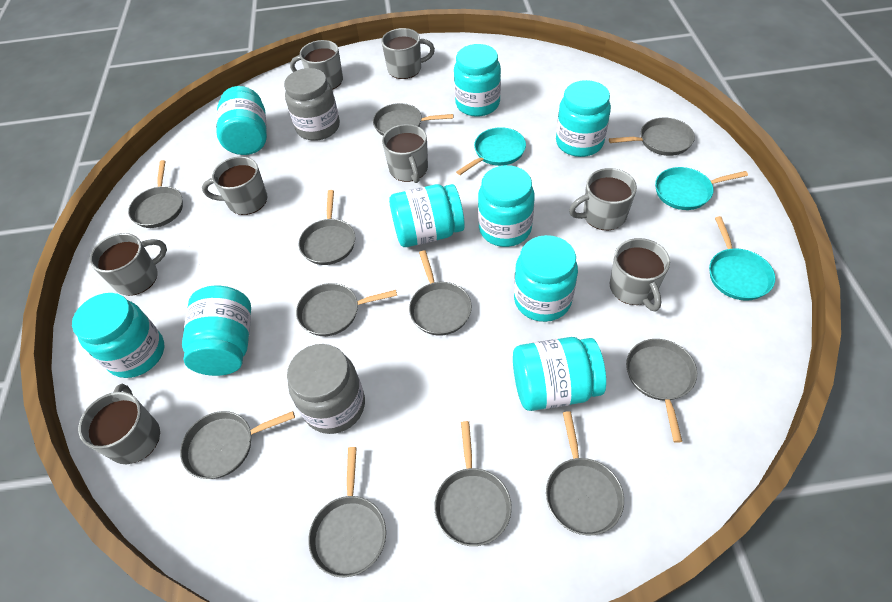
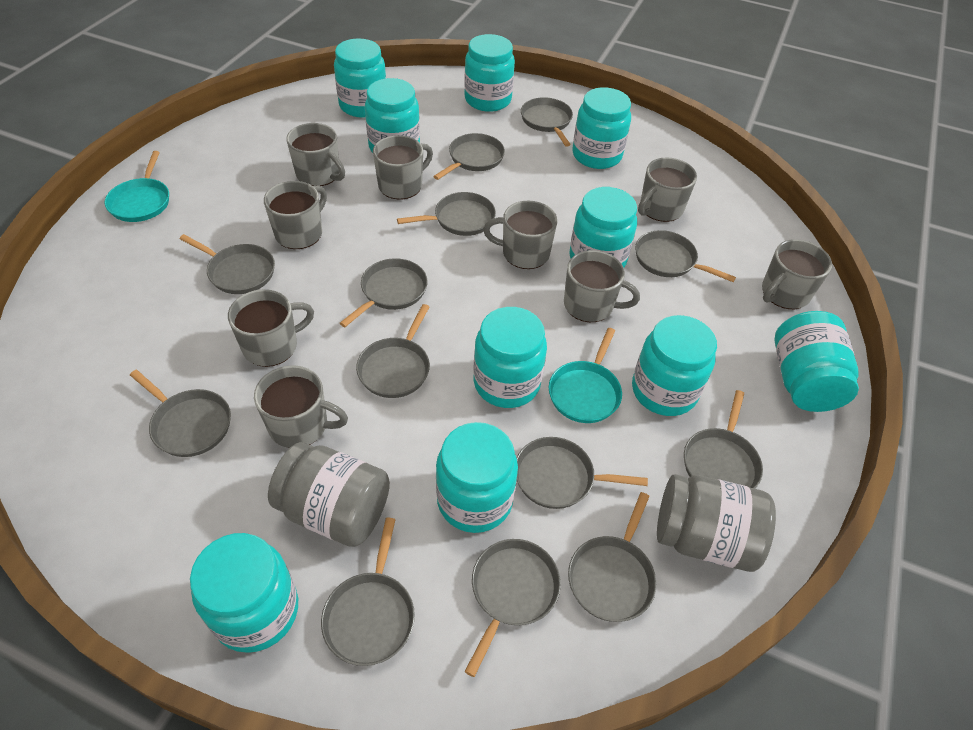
grey mug: [78,384,160,464] [90,233,167,296] [202,156,267,215] [290,40,343,90] [381,28,435,79] [382,124,428,183] [569,168,637,230] [609,238,670,312] = 8 -> [228,289,314,367] [254,365,348,448] [264,181,327,249] [286,123,345,186] [373,135,433,199] [483,201,557,269] [564,250,640,322] [638,157,697,222] [762,239,832,309] = 9
grey pan: [128,160,183,228] [180,411,295,479] [296,283,397,336] [299,190,355,265] [308,447,386,577] [373,103,453,136] [409,250,472,336] [434,421,512,546] [546,411,624,535] [609,118,695,156] [626,339,697,443] = 11 -> [130,370,231,457] [180,234,275,294] [321,518,415,666] [340,258,428,327] [356,304,430,398] [397,192,496,236] [433,133,505,180] [464,539,561,677] [517,437,648,509] [521,97,573,147] [568,492,656,622] [635,230,736,282] [684,390,763,489] = 13
turquoise jar: [72,293,164,378] [182,286,251,376] [216,86,267,155] [389,184,465,247] [454,44,501,117] [478,165,535,247] [513,337,606,411] [514,235,578,322] [556,80,611,157] = 9 -> [190,533,298,653] [334,38,386,118] [365,78,420,153] [436,422,518,533] [464,34,515,112] [473,307,547,408] [569,187,637,267] [572,87,631,169] [632,315,717,416] [774,311,859,412] = 10
turquoise pan: [456,127,526,175] [655,167,748,210] [709,216,775,301] = 3 -> [105,151,169,222] [549,328,622,423] = 2

